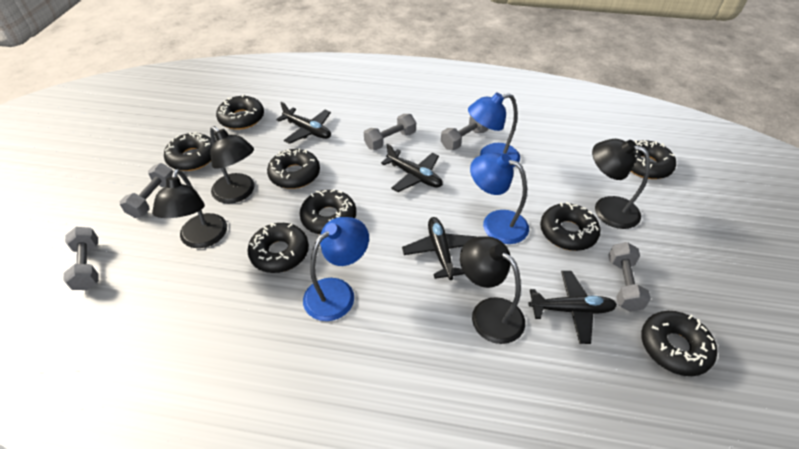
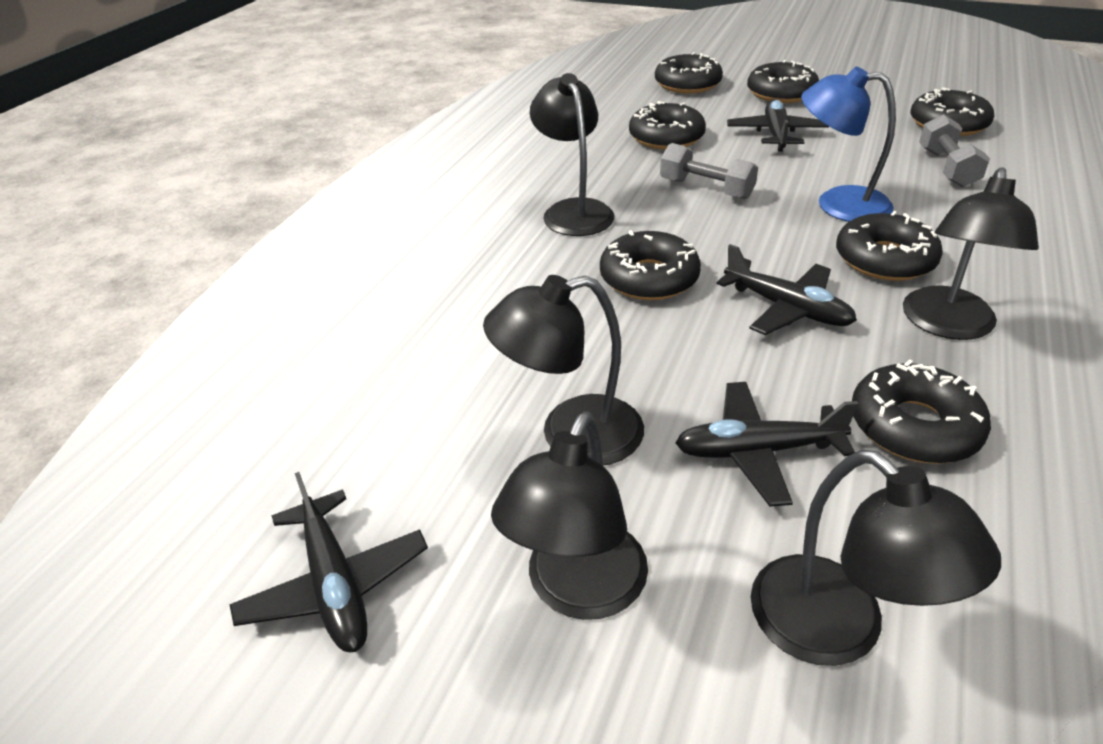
black donut: [164,132,212,171] [216,94,264,130] [247,223,309,273] [267,149,320,189] [300,189,356,234] [540,202,600,251] [631,140,676,179] [641,311,717,376] = 8 -> [600,230,701,300] [629,101,706,150] [655,52,723,94] [747,60,819,103] [836,211,943,281] [852,359,991,464] [911,88,994,136] = 7
black lamp: [152,169,227,248] [210,126,254,203] [460,236,525,344] [592,139,650,229] = 4 -> [483,275,644,466] [491,412,648,620] [530,73,614,236] [751,450,1001,666] [903,167,1039,340] = 5
blue lamp: [303,217,369,321] [468,93,520,167] [470,152,529,244] = 3 -> [801,67,896,222] = 1
grey dumbbell: [64,227,99,290] [120,163,173,218] [364,114,416,150] [441,115,489,150] [608,242,651,312] = 5 -> [660,143,758,199] [919,114,990,187] = 2

